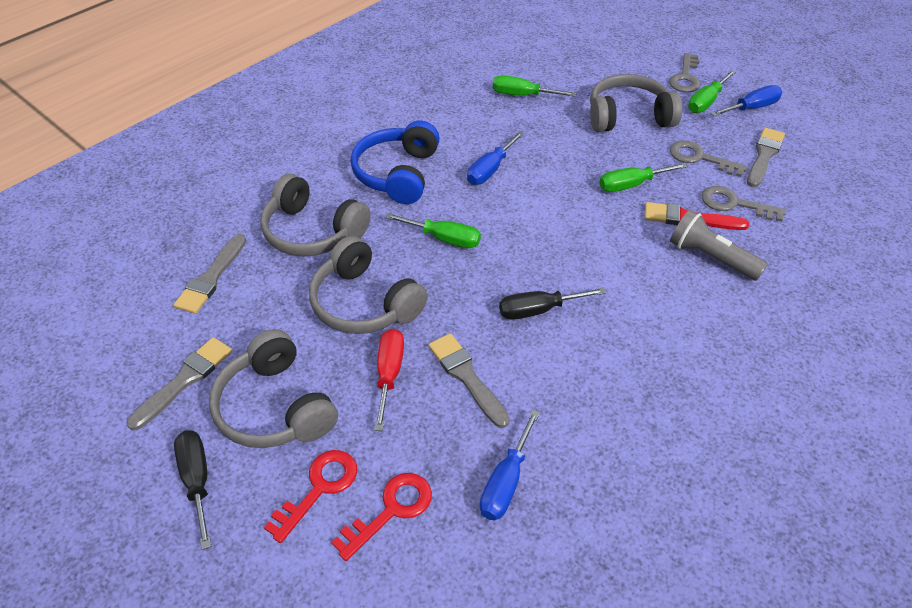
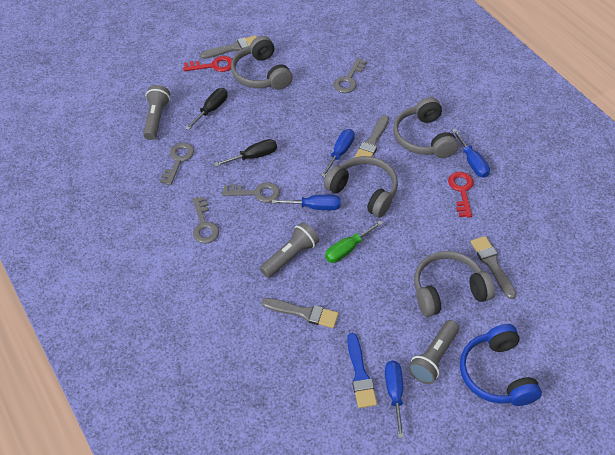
blue brush: none = 0 -> [347,333,377,408] = 1
blue screwdriver: [467,131,524,185] [480,409,540,520] [710,85,782,116] = 3 -> [272,195,340,210] [321,129,355,177] [385,361,404,438] [452,129,490,178] = 4
green screwdriver: [385,213,481,248] [493,75,576,97] [599,163,688,192] [688,70,736,113] = 4 -> [325,221,383,263] = 1
grey flashlight: [670,210,768,281] = 1 -> [143,85,170,140] [260,222,319,278] [408,320,459,384] = 3
grey key: [669,53,700,92] [670,140,747,177] [702,186,786,222] = 3 -> [160,143,194,185] [192,197,219,244] [222,183,280,203] [334,58,367,93] = 4
red brush: [645,202,749,230] = 1 -> none = 0
red screwdriver: [374,329,404,431] = 1 -> none = 0

